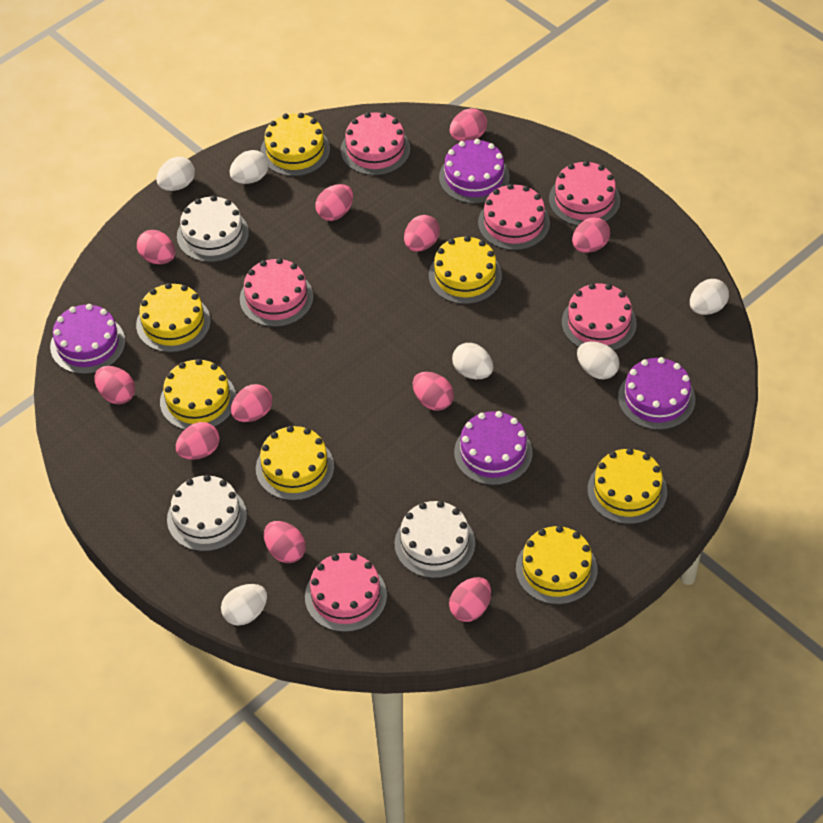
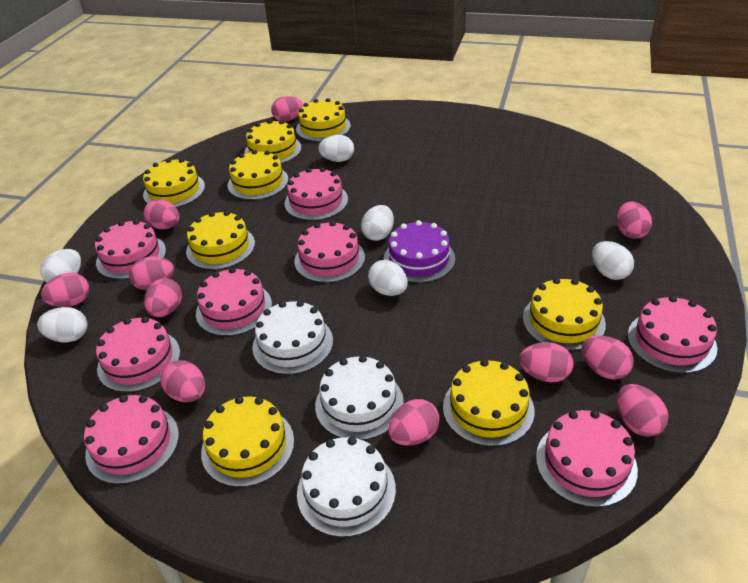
pink cake: [240,258,313,327] [305,553,387,632] [341,112,410,175] [478,184,550,250] [549,161,620,226] [562,283,637,350] = 6 -> [84,395,179,484] [95,220,166,279] [96,317,180,392] [196,268,272,336] [285,167,348,220] [294,221,365,283] [536,410,638,507] [628,296,717,373] = 8
purple cake: [50,304,125,374] [439,139,510,204] [454,411,533,485] [618,357,695,430] = 4 -> [383,220,455,283] = 1
yellow cake: [136,283,211,353] [160,359,236,430] [256,426,334,500] [261,113,330,176] [429,236,502,304] [516,526,597,605] [588,448,667,524] = 7 -> [143,158,205,207] [186,211,255,270] [201,396,294,487] [228,150,288,200] [244,120,302,164] [296,98,351,142] [443,359,534,447] [523,278,606,351] = 8

